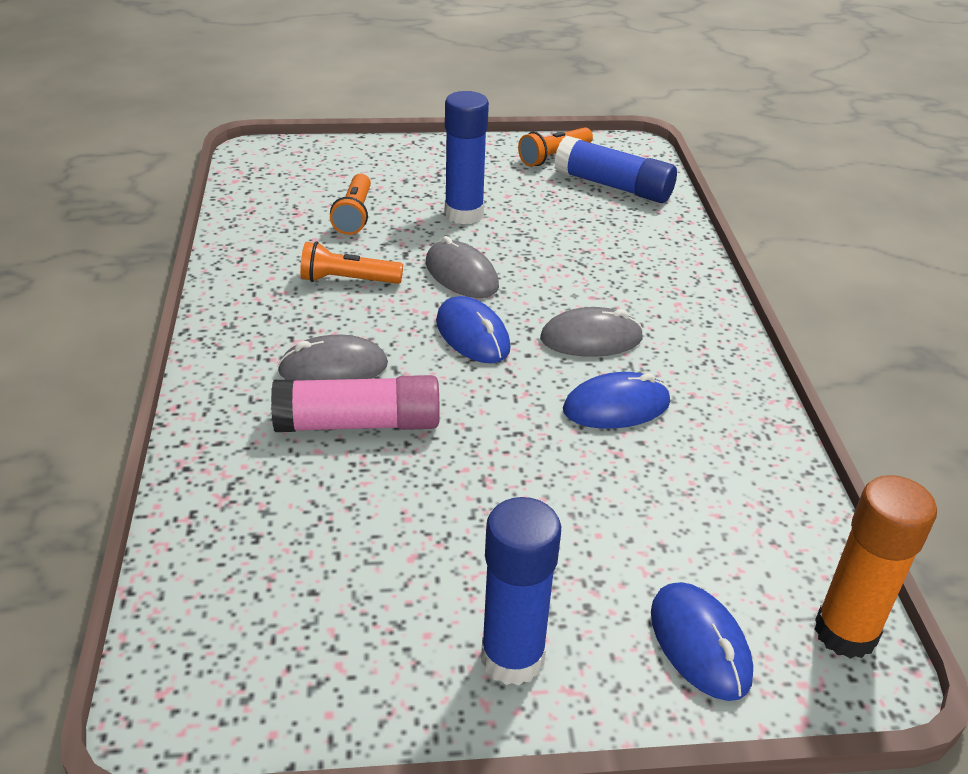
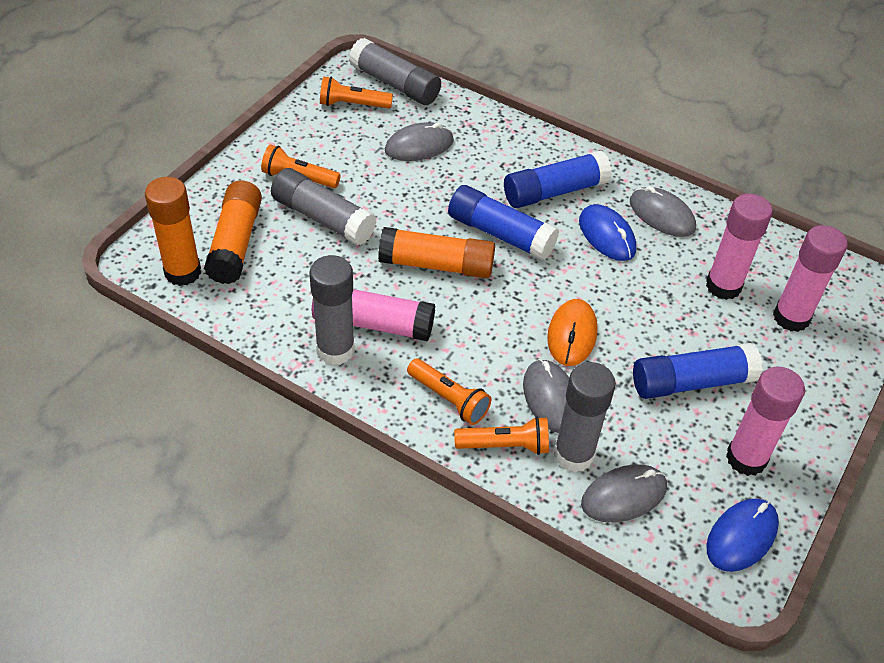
blue mouse: [436,296,511,363] [563,372,670,429] [651,582,753,701] = 3 -> [579,204,636,261] [706,498,779,572] = 2
grey glue stick: none = 0 -> [271,168,377,246] [310,255,355,365] [349,38,441,105] [554,362,616,473] = 4
grey mouse: [277,335,388,381] [426,236,499,298] [540,307,643,357] = 3 -> [385,122,454,161] [523,359,569,433] [581,464,667,522] [630,186,696,237] = 4
orange flashlight: [300,241,403,284] [330,174,371,235] [518,127,593,166] = 3 -> [261,144,341,188] [320,77,393,109] [407,359,491,425] [454,417,549,455] = 4
orange glue stick: [814,475,937,659] = 1 -> [145,177,201,286] [204,180,262,284] [378,227,495,278] = 3
orange mouse: none = 0 -> [547,299,598,366] = 1
pink glue stick: [271,375,440,432] = 1 -> [312,289,435,341] [706,194,773,300] [726,367,805,476] [773,225,847,332] = 4

